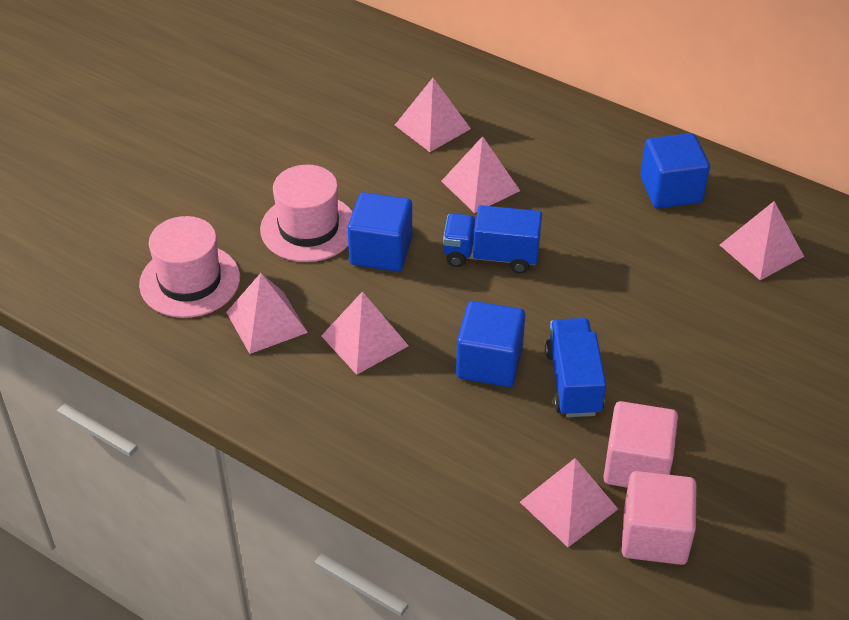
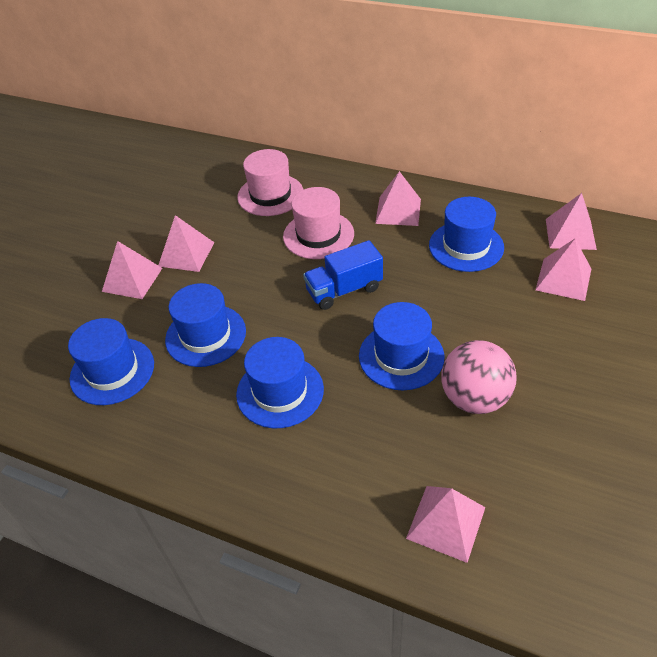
blue cube: [348,192,412,272] [456,301,525,387] [640,133,710,209] = 3 -> none = 0
blue hat: none = 0 -> [68,318,154,405] [165,283,246,367] [236,337,324,428] [359,302,444,390] [429,197,504,272] = 5
blue truck: [443,205,542,274] [545,318,606,417] = 2 -> [303,240,383,310] = 1
pink ball: none = 0 -> [441,340,517,414] = 1
pink cube: [603,401,678,488] [622,471,697,565] = 2 -> none = 0

